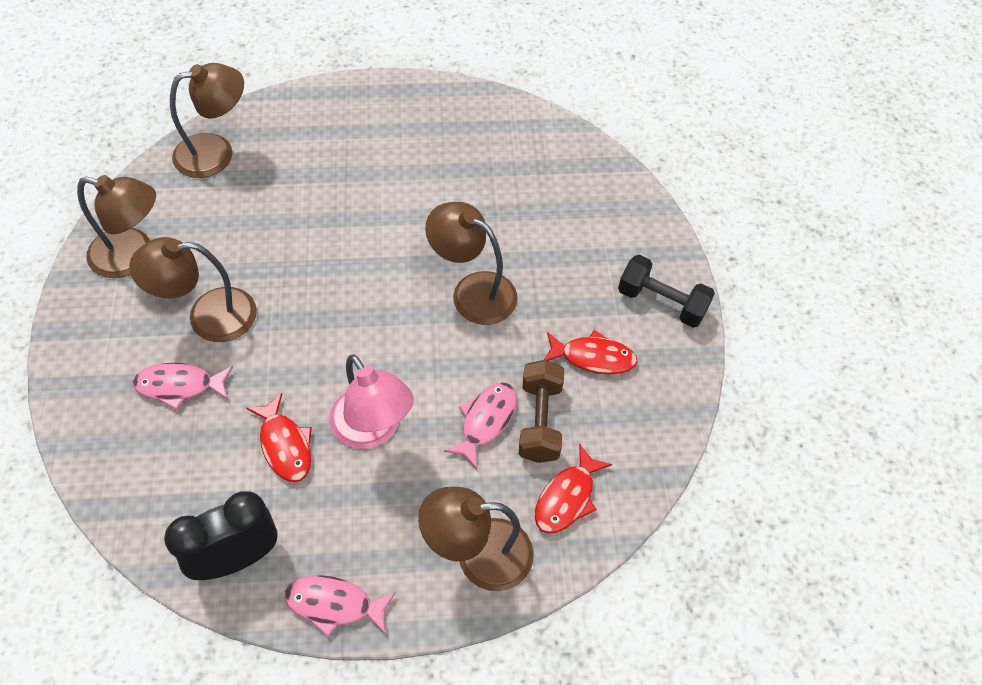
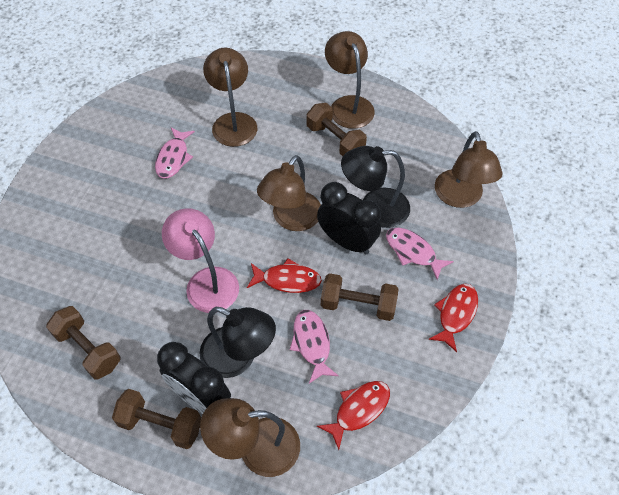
black clock: [164,491,278,580] = 1 -> [157,342,231,414] [317,182,381,255] = 2
black dumbbell: [618,255,715,328] = 1 -> none = 0
black lamp: none = 0 -> [199,307,276,378] [341,146,410,228] = 2
brown dumbbell: [519,360,564,463] = 1 -> [46,306,120,380] [112,389,201,449] [306,103,367,156] [321,273,399,321] = 4

